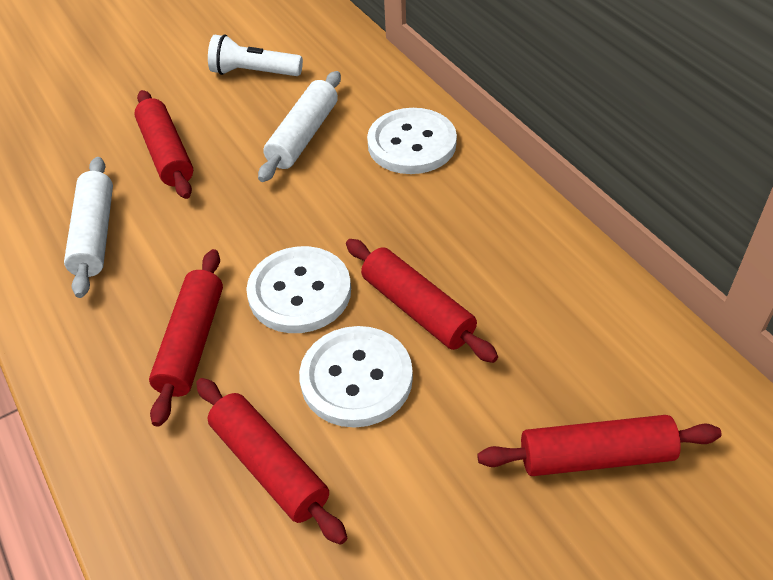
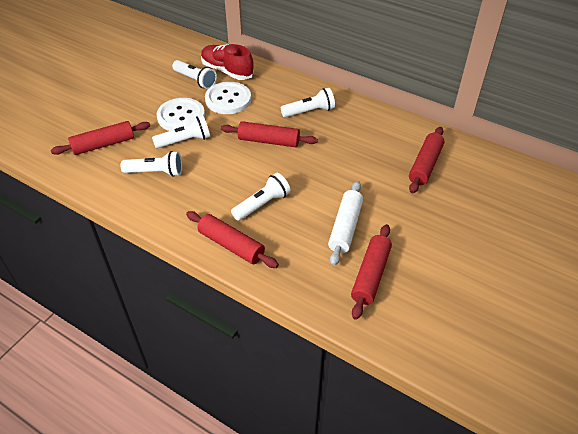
red shoe: none = 0 -> [201,44,254,80] = 1
white button: [246,246,351,333] [299,326,413,428] [367,108,457,174] = 3 -> [156,98,205,131] [205,82,251,114] = 2
white flashlight: [208,34,303,76] = 1 -> [121,151,182,177] [152,116,210,149] [172,60,217,89] [231,173,291,221] [281,88,335,117] = 5
white rolling pin: [64,157,113,298] [258,71,341,182] = 2 -> [328,181,363,266] = 1

